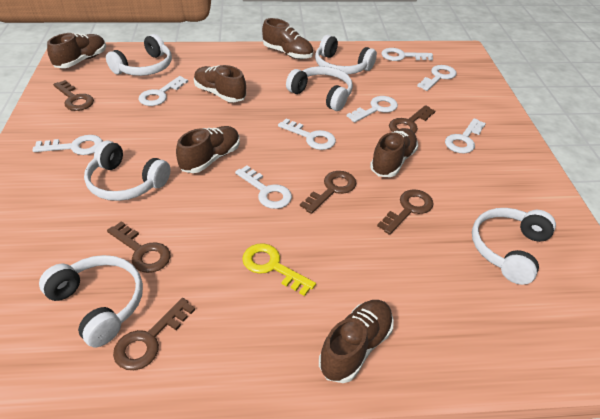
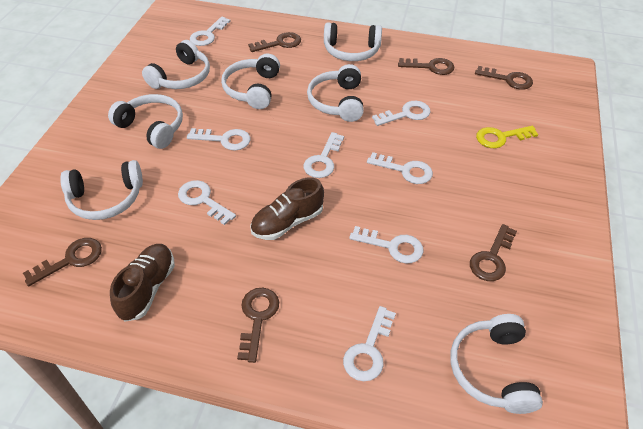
brown shoe: [47,33,106,68] [176,126,240,173] [194,65,246,102] [262,18,313,59] [319,300,394,383] [370,128,418,177] = 6 -> [110,244,175,322] [250,177,324,240] = 2
white headphones: [39,255,143,347] [84,141,170,201] [106,34,172,76] [286,66,353,111] [315,35,377,74] [472,208,556,285] = 6 -> [60,160,143,220] [108,94,183,149] [142,40,210,89] [221,54,280,109] [307,64,364,122] [324,22,382,61] [450,314,543,414] = 7

